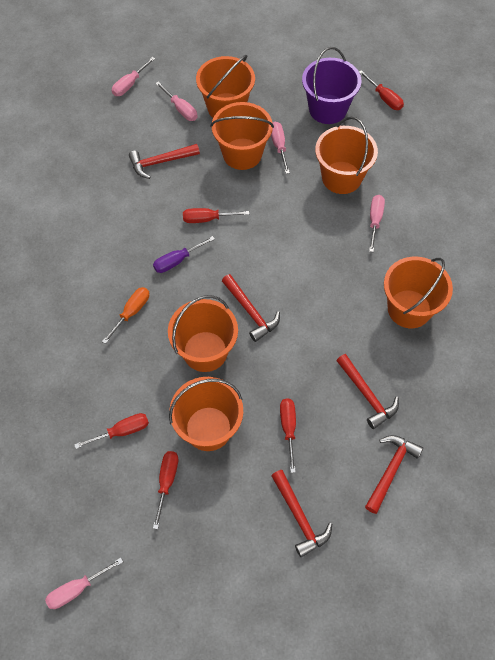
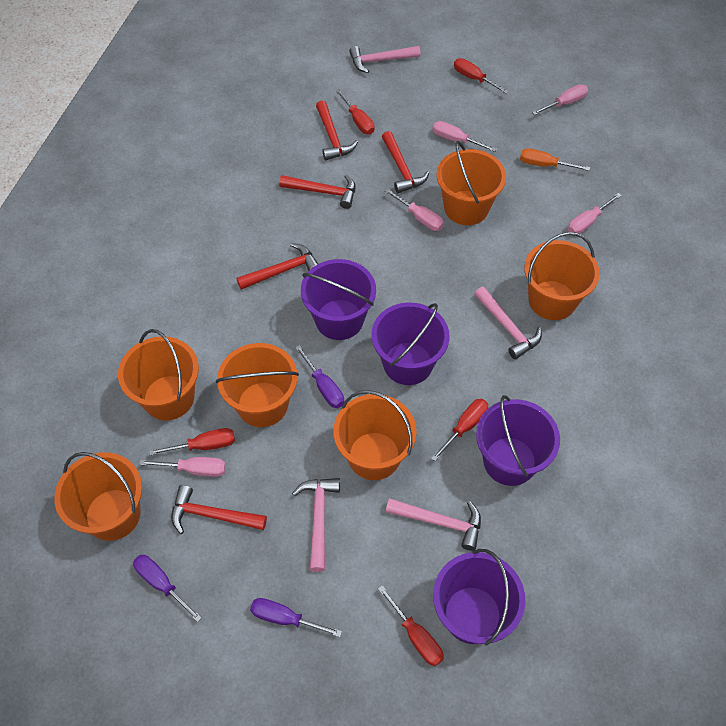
pink hammer: none = 0 -> [292,478,340,572] [349,46,421,73] [386,498,481,551] [474,287,542,359] = 4
purple bucket: [302,47,361,124] = 1 -> [301,259,376,340] [371,303,449,385] [433,549,525,646] [476,395,560,486] = 4
purple screwdriver: [153,236,215,273] = 1 -> [133,555,202,622] [250,598,342,637] [295,345,344,408] = 3

